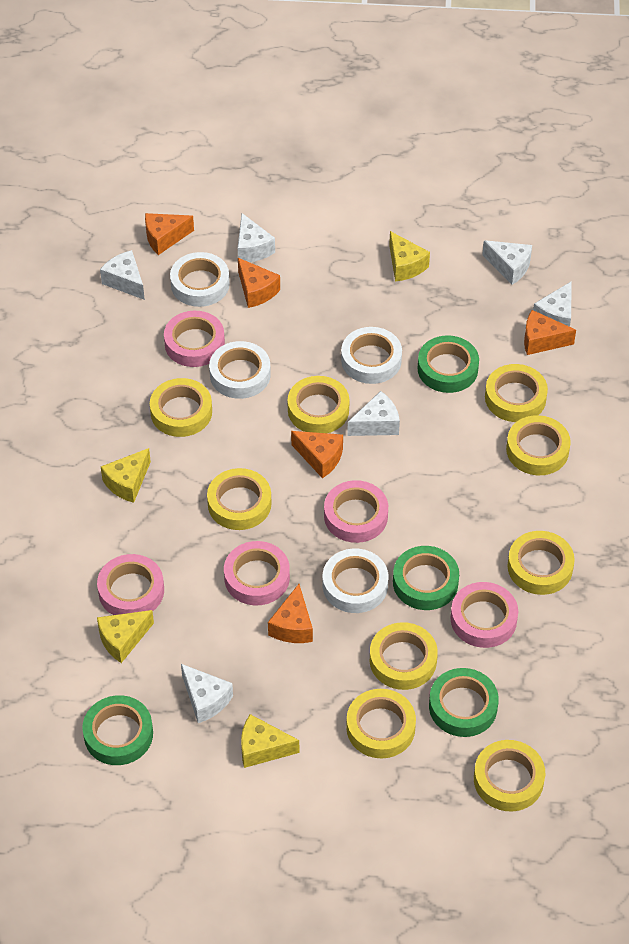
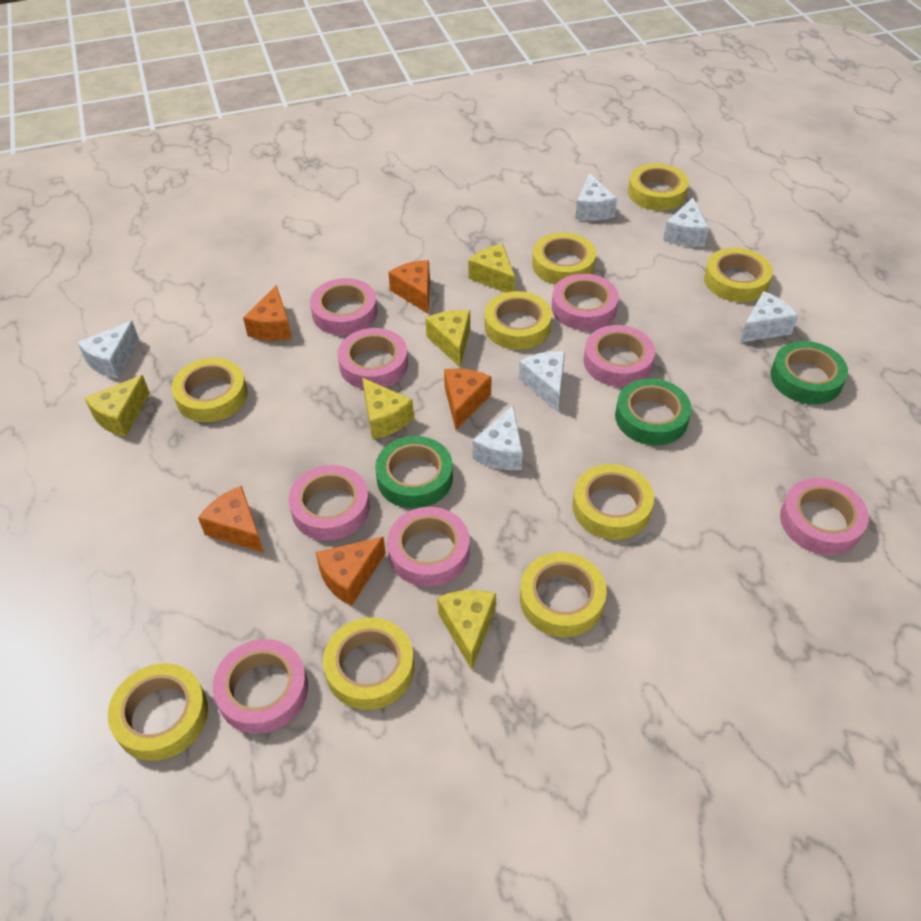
green tape: [82,695,153,765] [393,546,459,610] [418,335,479,393] [429,668,499,737] = 4 -> [375,436,453,509] [615,378,692,445] [771,341,848,404] = 3
pink tape: [97,554,164,615] [164,311,225,367] [224,541,290,605] [324,480,388,543] [450,582,518,648] = 5 -> [213,639,308,734] [289,465,370,541] [310,278,378,335] [338,328,408,389] [387,507,469,587] [552,274,619,330] [584,325,655,387] [780,478,869,555] = 8
white tape: [170,252,230,307] [209,341,271,399] [322,549,388,613] [341,327,402,384] = 4 -> none = 0
yellow cheese: [97,610,154,663] [101,448,151,503] [241,714,299,768] [389,231,430,281] = 4 -> [84,375,150,437] [362,378,414,440] [426,310,470,367] [437,590,496,670] [468,244,515,293] = 5

